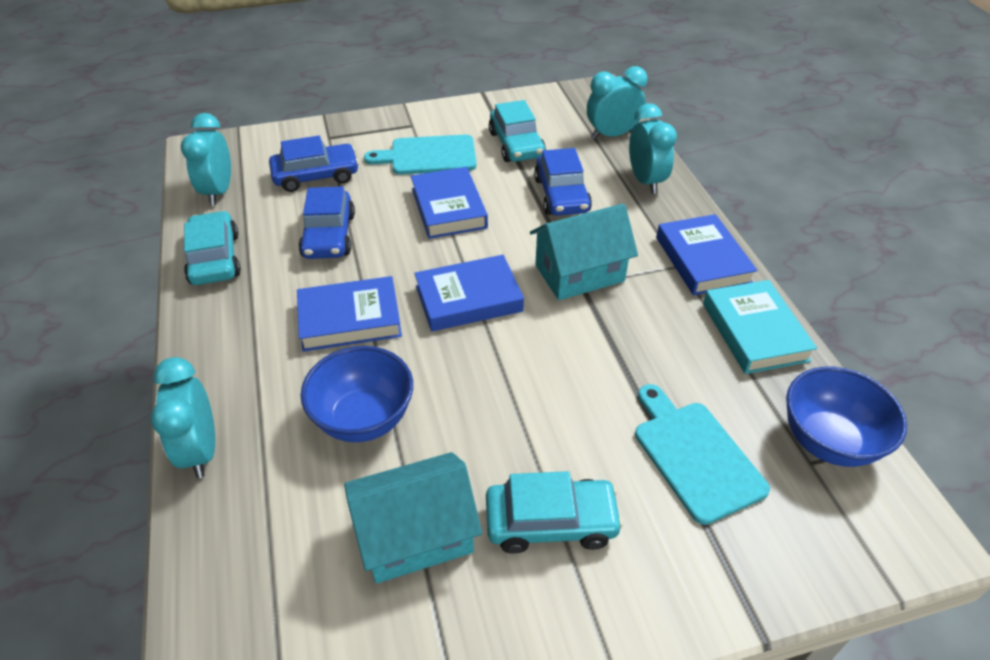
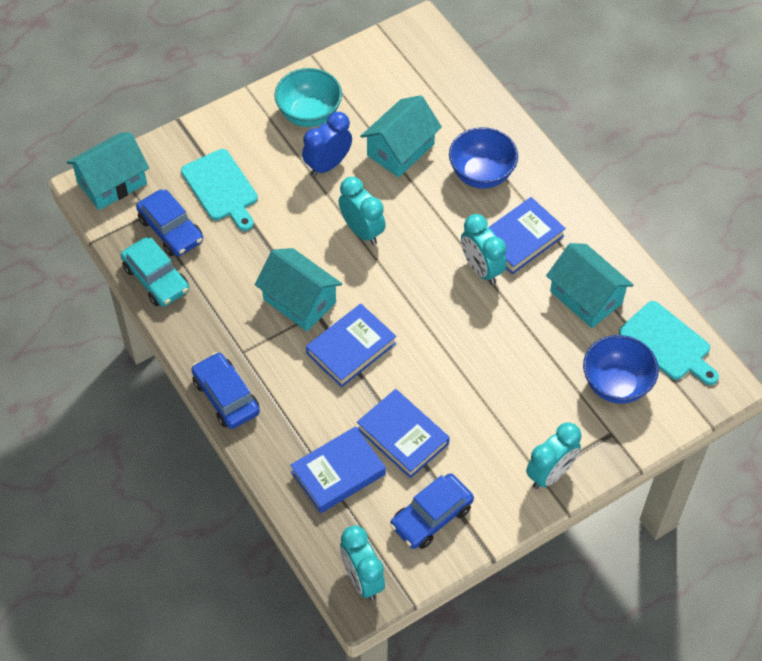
blue clock: none = 0 -> [302,112,352,177] = 1
turquoise book: [703,280,817,374] = 1 -> none = 0
turquoise bowl: none = 0 -> [274,68,342,127] = 1
turquoise car: [184,211,241,285] [486,471,623,554] [489,100,546,162] = 3 -> [121,237,189,307] = 1
turquoise house: [344,452,482,584] [530,204,638,300] = 2 -> [67,132,149,210] [255,248,342,331] [360,95,442,177] [546,243,634,328] = 4

